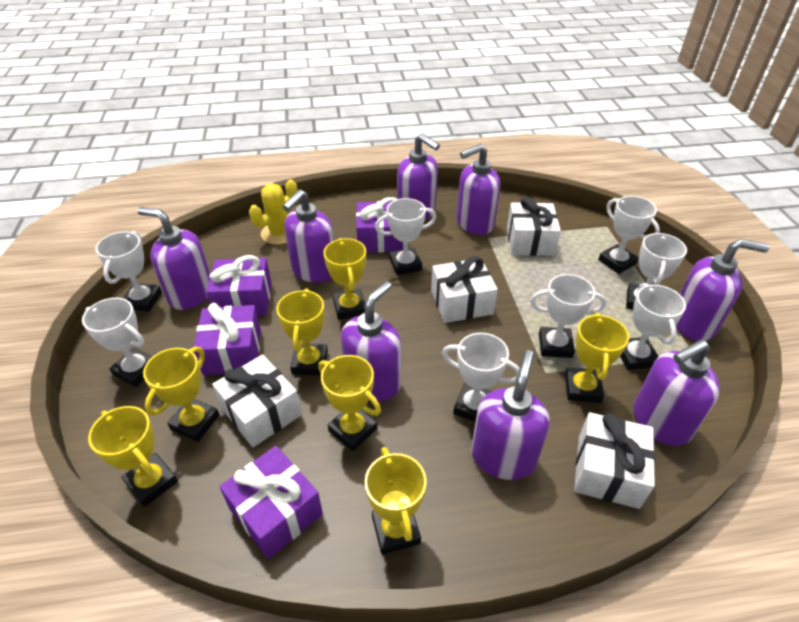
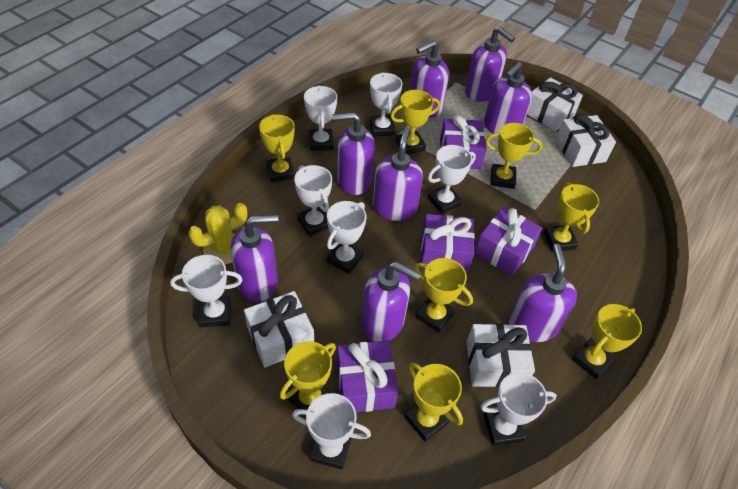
yellow trophy: [88,406,178,507] [143,347,219,442] [276,288,328,375] [318,355,381,451] [323,238,366,320] [365,447,427,555] [565,313,629,403] = 7 -> [259,114,295,183] [280,341,336,416] [390,90,440,155] [404,363,463,442] [414,258,473,333] [485,123,542,189] [544,182,599,252] [572,304,642,379] = 8

